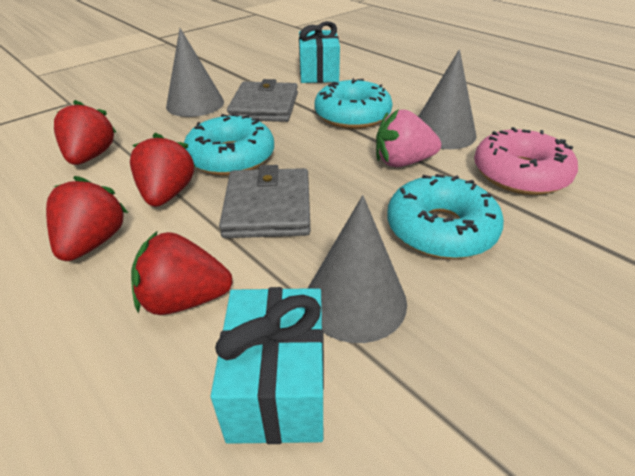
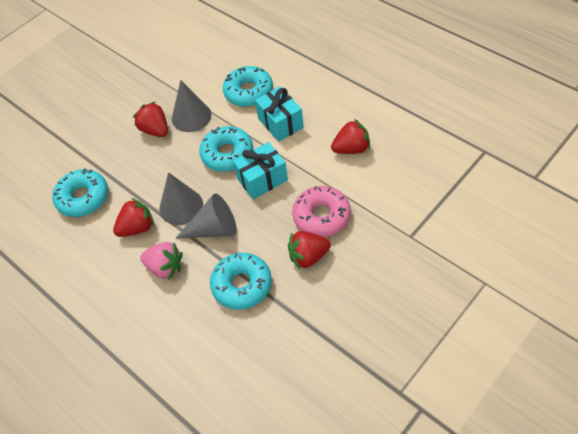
grey wallet: [219,165,311,238] [227,79,298,122] = 2 -> none = 0
turquoise donut: [184,114,274,176] [315,78,393,129] [387,174,504,259] = 3 -> [52,168,108,217] [199,126,253,172] [210,253,272,310] [223,66,273,107] = 4

